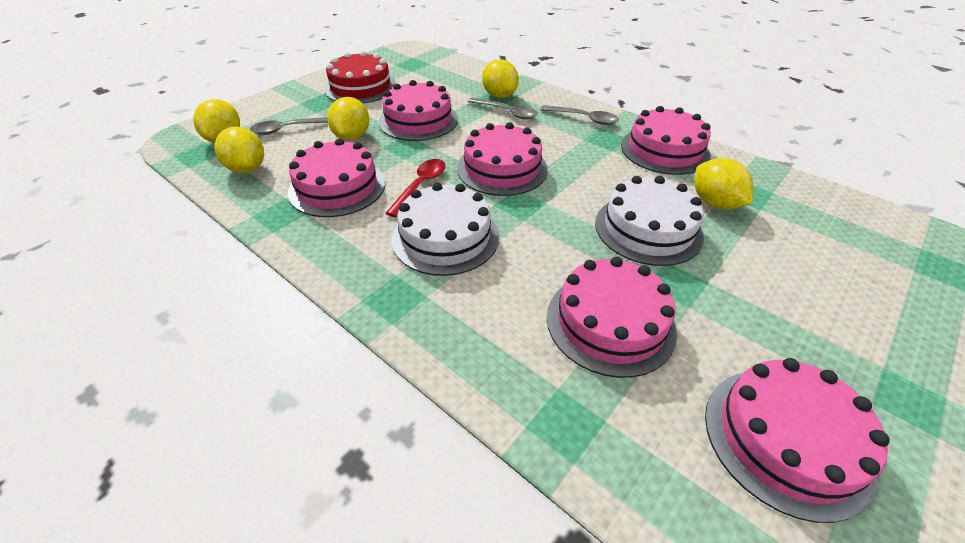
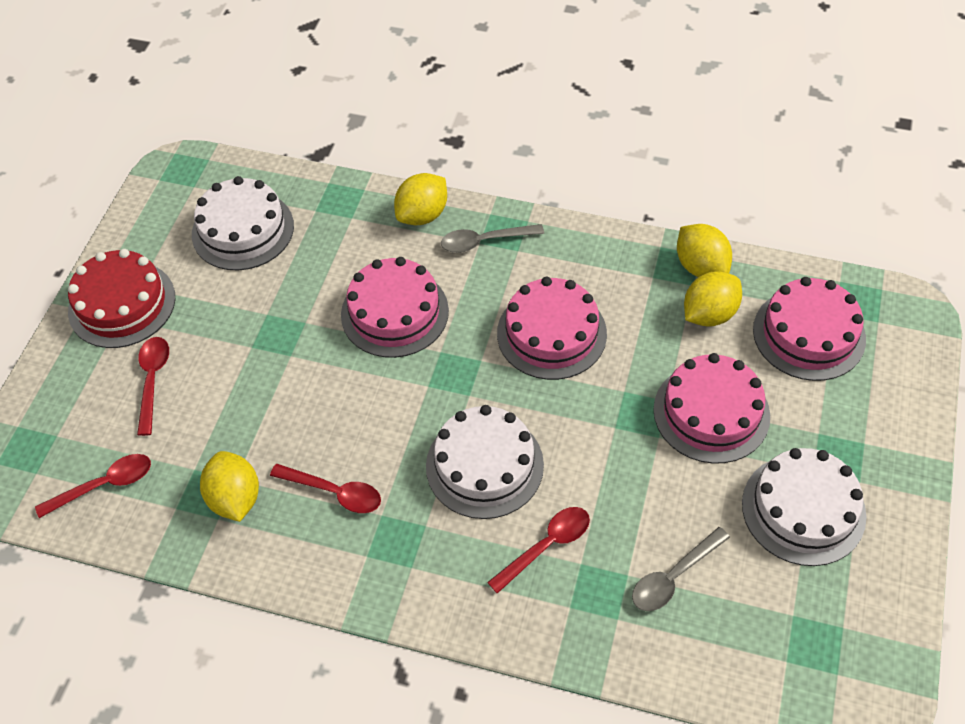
grey spoon: [250,117,328,135] [468,97,538,119] [540,105,619,125] = 3 -> [441,224,544,253] [632,527,730,611] = 2
pink cake: [288,138,386,217] [378,80,458,141] [457,122,548,196] [547,257,677,378] [621,106,711,175] [705,358,890,523] = 6 -> [341,257,449,358] [497,277,607,380] [653,353,770,464] [753,277,866,381] = 4
red spoon: [386,159,446,217] = 1 -> [35,454,151,518] [137,337,169,436] [270,464,381,513] [487,507,590,594] = 4
white cake: [392,182,499,276] [595,176,704,266] = 2 -> [192,176,294,270] [426,405,544,519] [742,448,867,566] = 3
yellow lemon: [193,99,240,143] [215,126,264,173] [327,97,369,141] [482,59,519,98] [694,158,753,210] = 5 -> [200,451,259,522] [394,173,447,225] [677,224,732,277] [684,271,742,327] = 4

